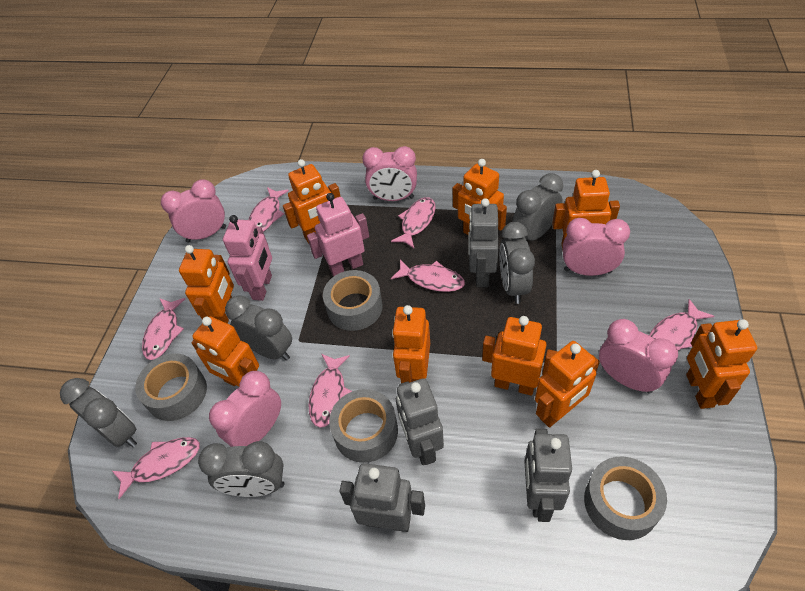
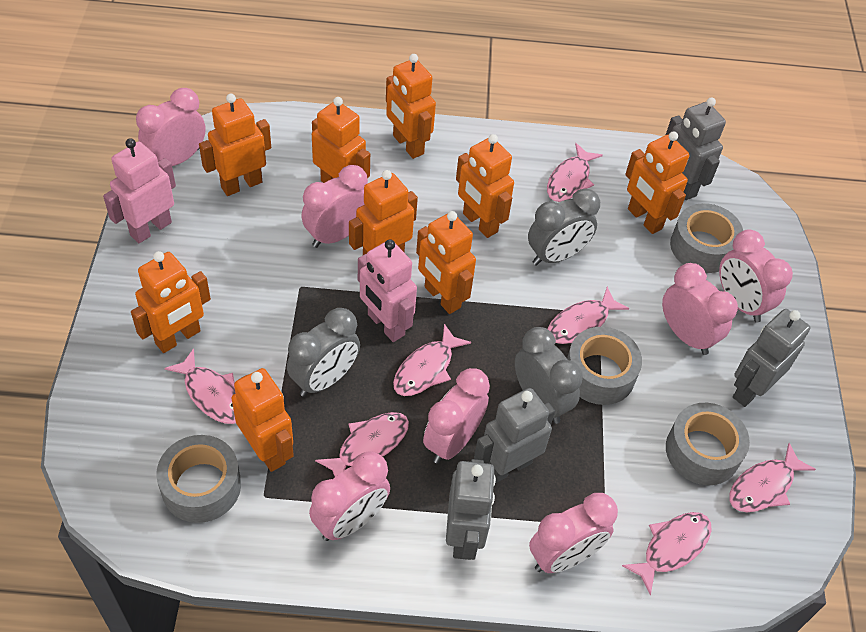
grey clock: [60,378,137,447] [198,441,284,497] [225,295,292,361] [499,222,535,304] [512,173,563,241] = 5 -> [287,308,360,397] [515,327,583,424] [528,189,600,265] = 3
pink clock: [161,179,226,243] [209,371,281,447] [362,146,417,201] [563,218,630,276] [599,319,678,394] = 5 -> [136,88,206,166] [301,165,368,248] [309,451,390,541] [423,368,490,464] [529,493,618,573] [662,263,738,355] [719,230,793,323] = 7

